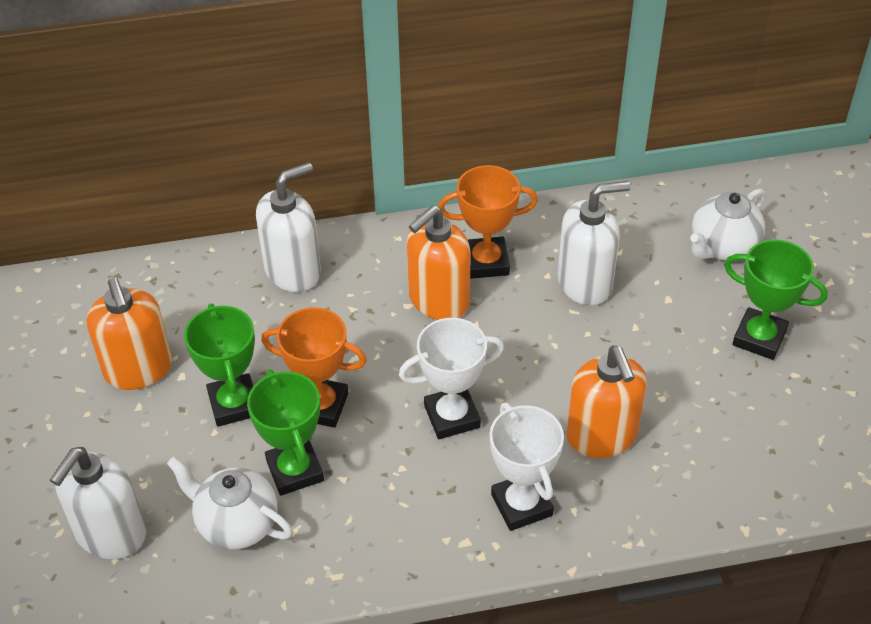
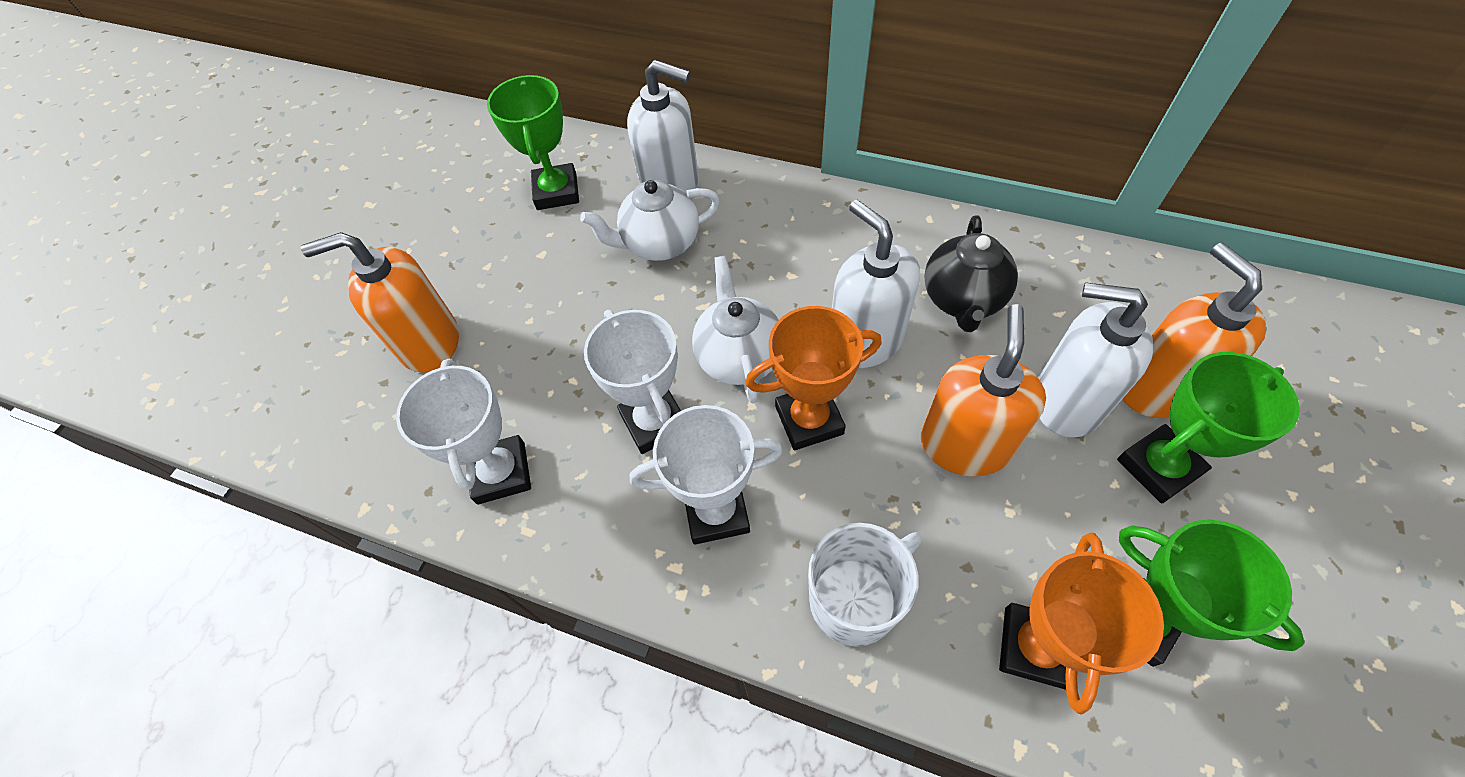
black teapot: none = 0 -> [924,215,1018,332] = 1
white mug: none = 0 -> [808,523,922,647] = 1
white trophy: [399,318,504,439] [490,403,564,531] = 2 -> [396,358,531,505] [584,310,681,454] [630,405,783,545] = 3

